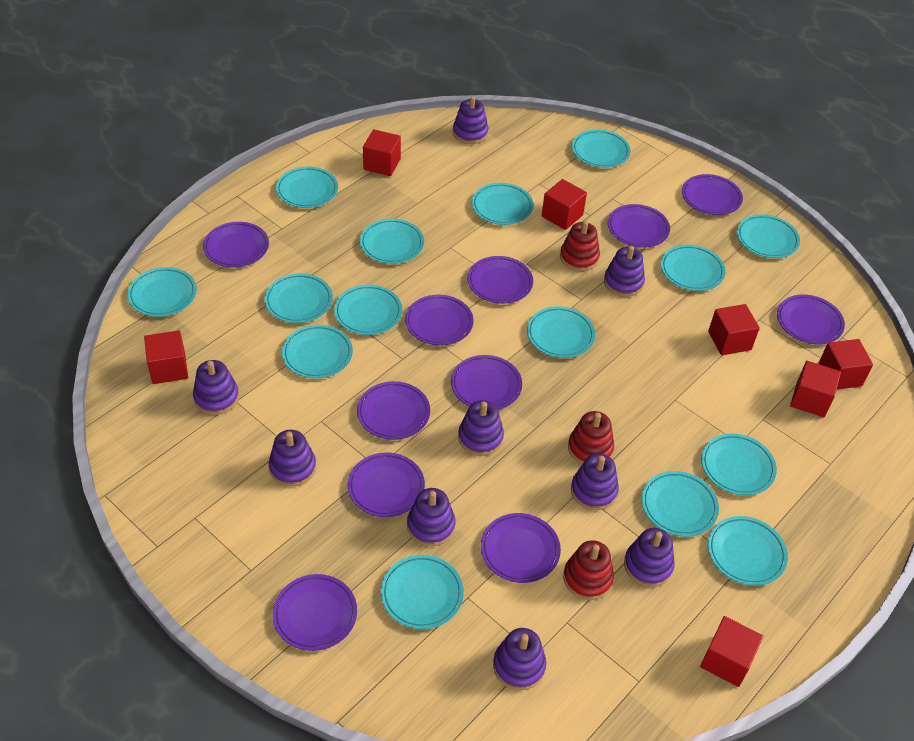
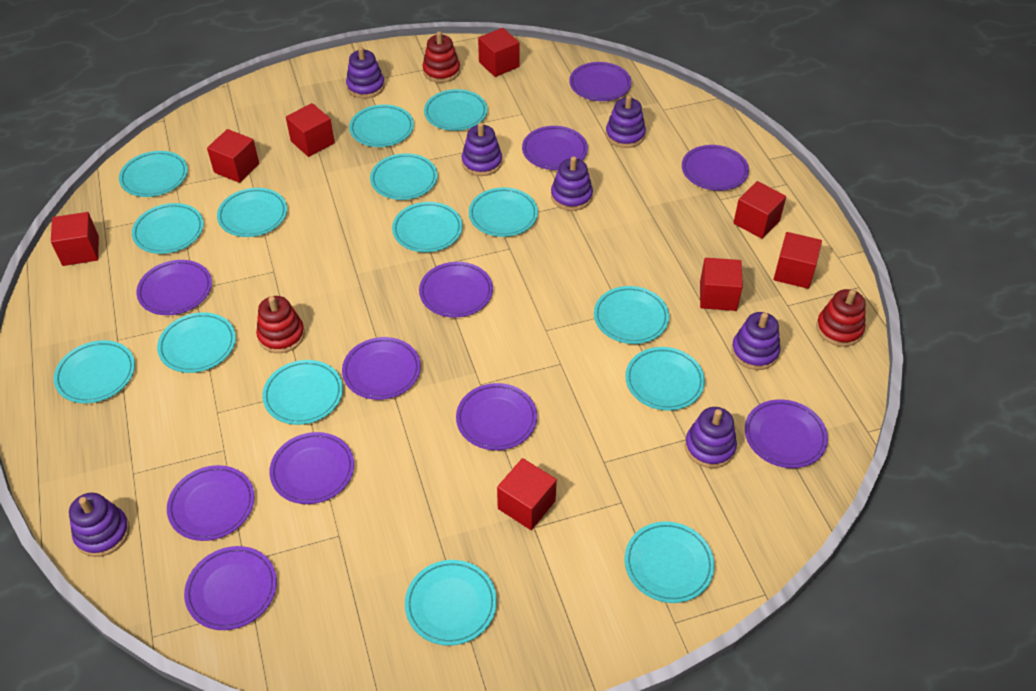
purple stacking toy: [193,360,239,415] [269,430,316,487] [407,488,456,546] [453,96,489,144] [458,400,504,456] [493,628,546,690] [571,453,619,510] [604,246,645,297] [624,528,675,587] = 9 -> [69,493,130,557] [346,47,385,98] [462,122,502,176] [551,156,593,211] [606,95,646,148] [685,407,737,468] [731,312,780,370] = 7
red cube: [144,330,188,384] [363,129,401,176] [542,179,587,230] [700,616,763,687] [708,304,760,355] [790,361,841,417] [818,339,873,389] = 7 -> [51,212,99,266] [207,129,259,183] [286,103,335,157] [478,28,520,77] [497,458,557,530] [700,258,743,311] [733,181,786,239] [774,232,822,289] = 8

